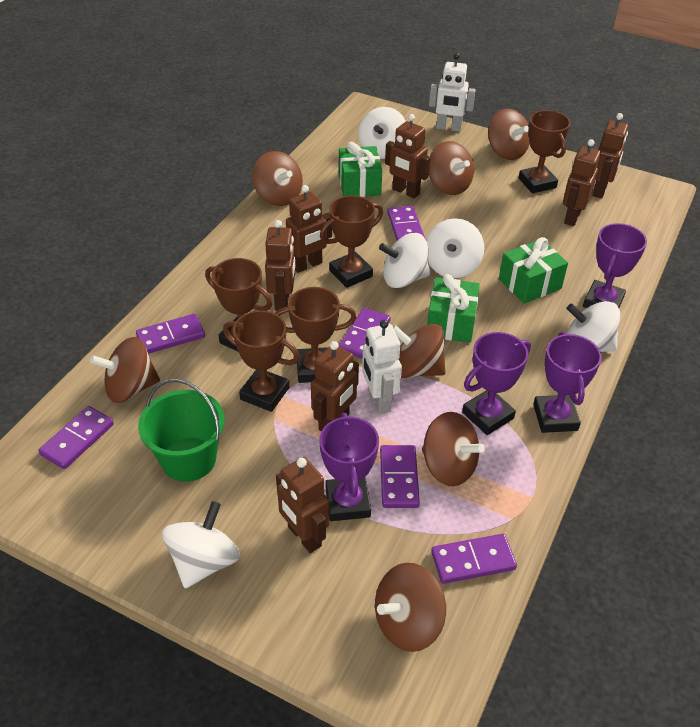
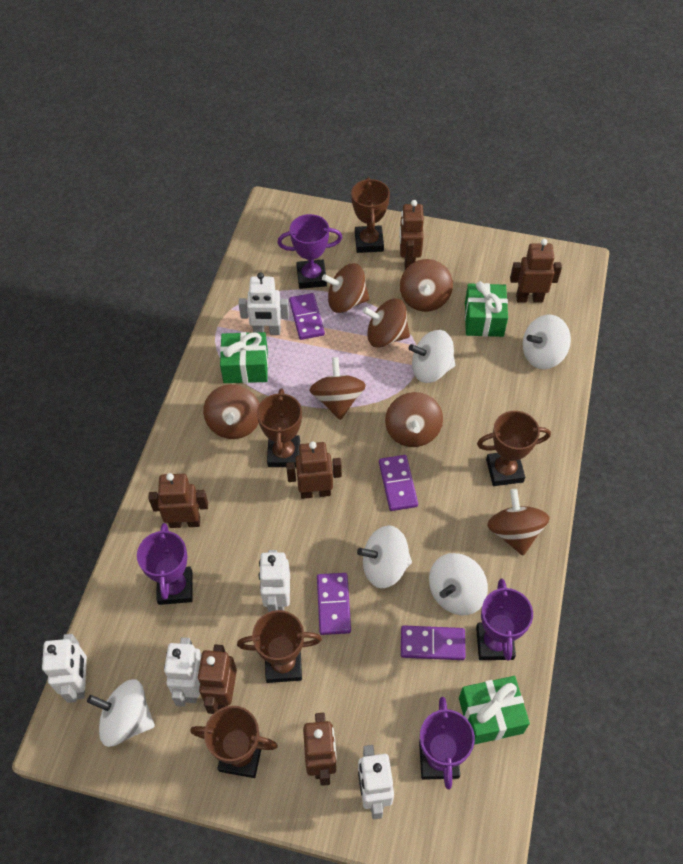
brown robot: [265,220,296,311] [276,457,329,553] [286,185,332,273] [311,341,359,431] [385,114,430,199] [563,139,601,226] [592,113,628,198] = 7 -> [149,473,208,528] [197,644,237,714] [286,441,342,499] [303,713,337,786] [400,200,424,270] [510,239,562,302] = 6
green bucket: [138,379,225,482] = 1 -> none = 0
purple domino: [38,406,114,469] [136,314,205,354] [339,308,391,359] [380,445,420,508] [387,206,425,241] [431,534,517,584] = 6 -> [289,293,325,340] [317,573,351,635] [379,455,418,511] [401,626,466,660] = 4
white robot: [362,320,402,414] [429,53,476,132] = 2 -> [42,634,87,703] [164,637,202,707] [238,272,289,335] [259,550,290,612] [358,745,394,819] = 5

